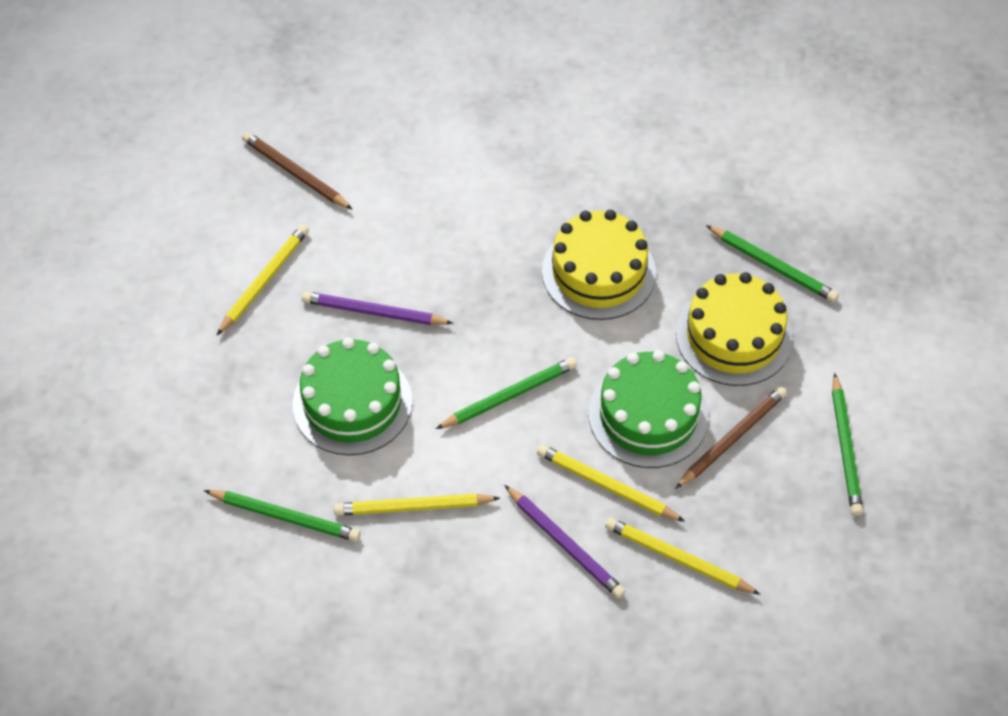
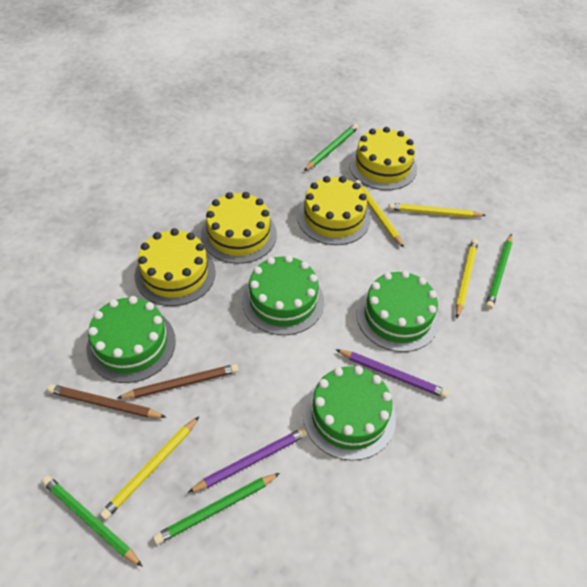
green cake: [293,337,412,455] [589,350,709,468] = 2 -> [87,296,176,383] [242,255,324,335] [303,366,396,461] [357,270,440,352] = 4
yellow cake: [542,210,656,320] [676,272,793,386] = 2 -> [135,228,216,306] [201,192,277,264] [297,176,371,245] [349,127,417,190] = 4

